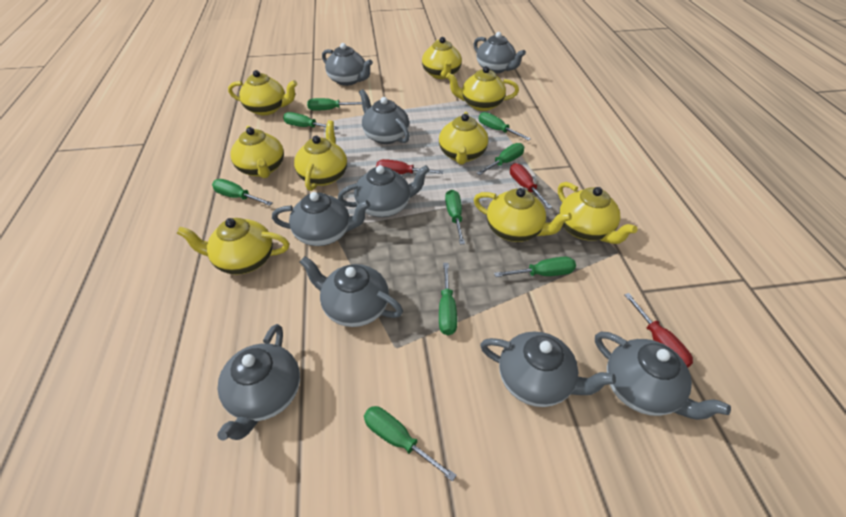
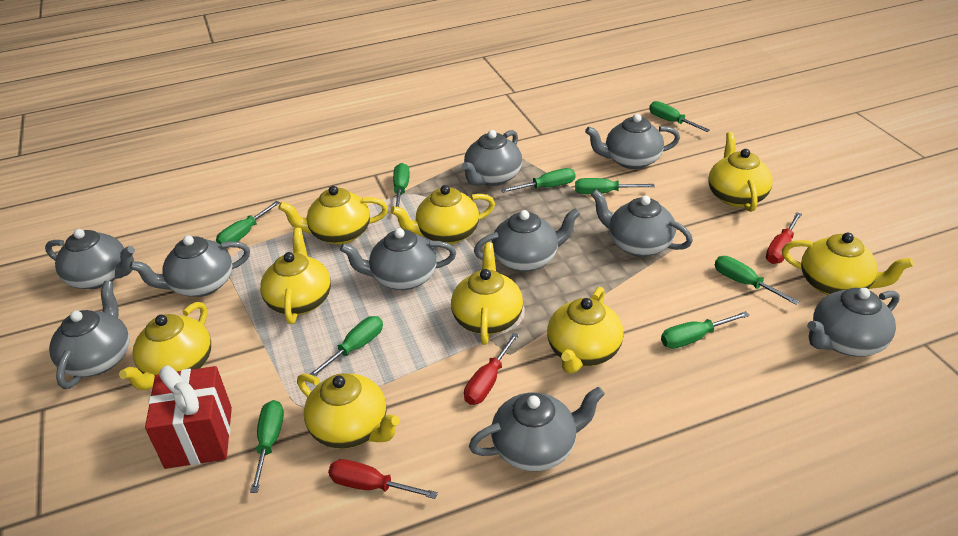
grey teapot: [217,324,300,441] [272,192,370,246] [300,256,403,327] [322,43,373,86] [338,165,430,217] [359,89,410,144] [474,32,526,73] [480,332,616,407] [595,332,731,420] = 9 -> [45,229,135,289] [49,281,129,389] [130,235,250,297] [340,228,456,290] [462,130,522,186] [469,387,605,471] [474,208,580,272] [585,114,680,169] [591,190,693,257] [807,288,900,357] = 10
red gift: none = 0 -> [145,365,232,469] = 1

